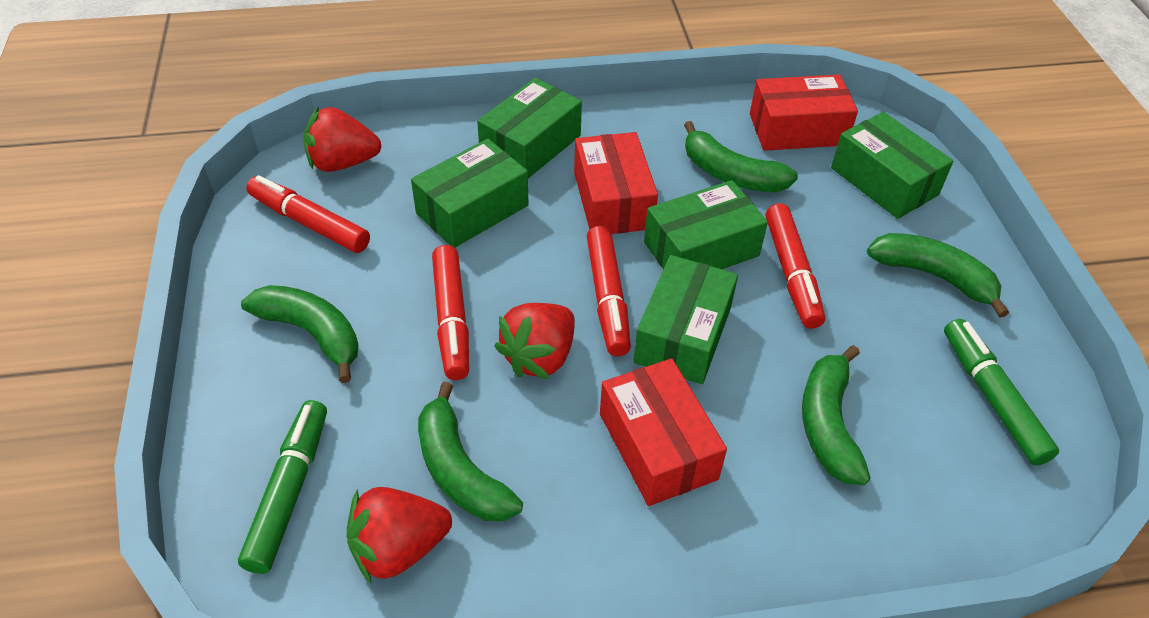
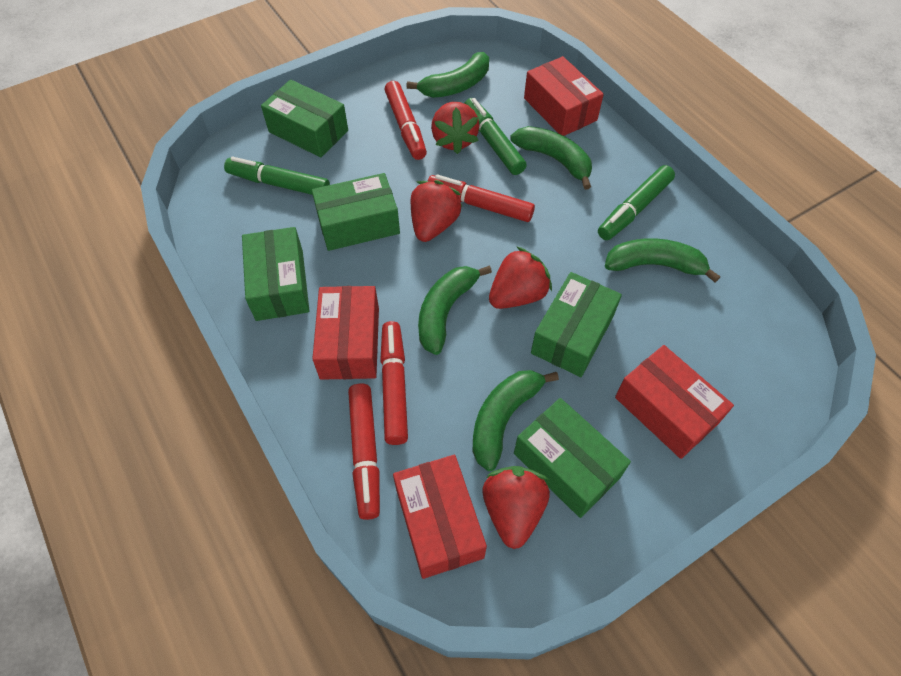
green marker: [238,400,327,574] [944,319,1059,466] = 2 -> [224,157,330,195] [464,98,527,175] [598,165,675,240] = 3
red box: [574,132,658,234] [600,358,727,506] [750,75,858,151] = 3 -> [312,286,379,380] [393,455,487,579] [524,56,604,136] [615,345,734,459] = 4
red strawberry: [303,107,381,172] [347,487,452,583] [494,303,575,379] = 3 -> [411,180,462,242] [431,102,479,154] [482,466,550,549] [489,246,552,309] = 4

